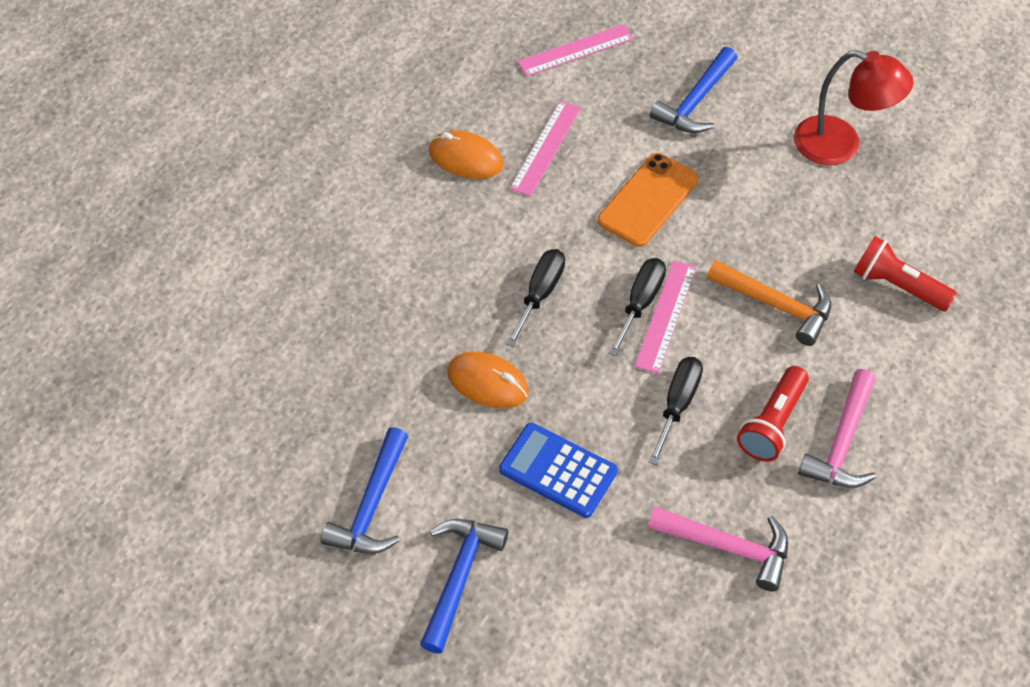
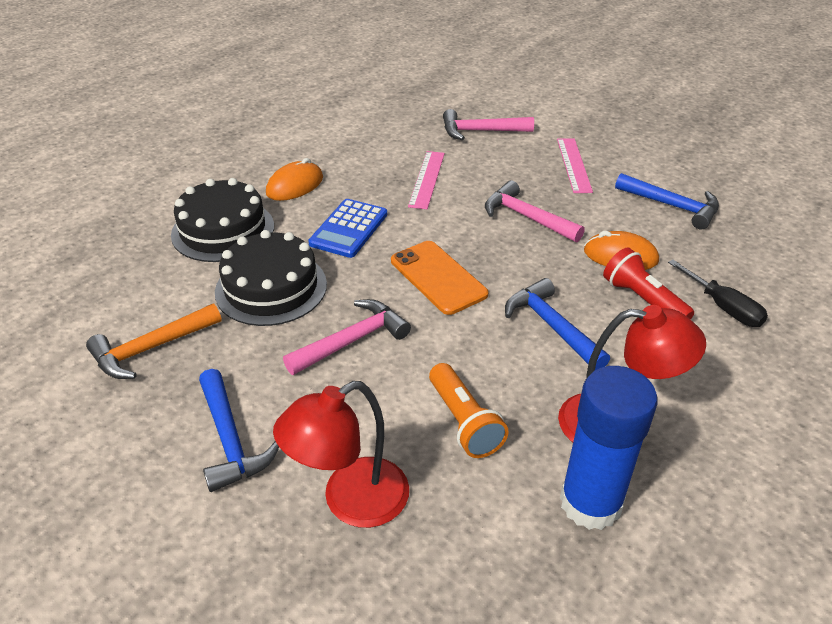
black cake: none = 0 -> [171,178,274,262] [215,230,327,326] = 2
black screwdriver: [506,249,565,347] [609,258,666,356] [649,357,703,465] = 3 -> [668,260,768,327] = 1
blue glue stick: none = 0 -> [560,366,658,530] = 1
orange flashlight: none = 0 -> [429,363,509,458] = 1
pink hammer: [648,506,788,591] [798,369,876,488] = 2 -> [283,299,411,375] [443,109,534,140] [485,181,585,242] = 3
pink ruler: [510,101,581,196] [517,24,634,76] [635,260,697,374] = 3 -> [408,151,445,209] [557,138,593,193] = 2
red flashlight: [737,366,809,462] [854,236,957,311] = 2 -> [603,247,694,319] = 1
red lamp: [794,50,914,165] = 1 -> [273,381,409,528] [558,305,706,442] = 2

